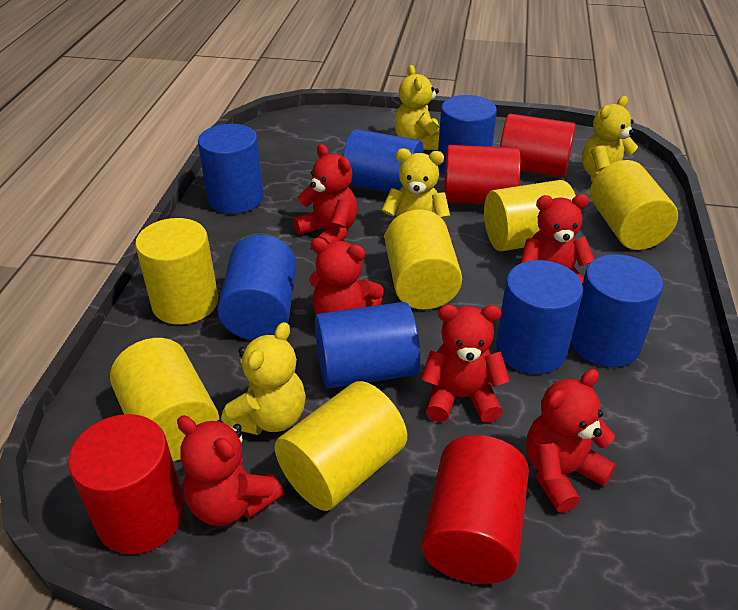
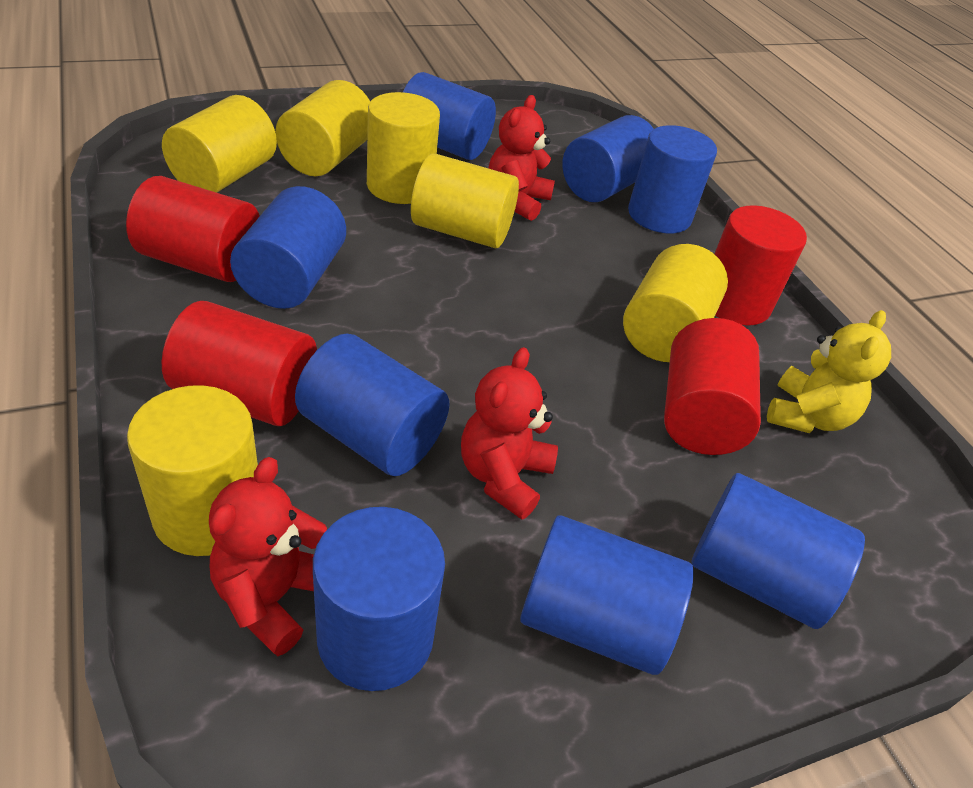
blue cylinder: [198,124,264,214] [217,235,297,340] [315,302,420,389] [343,129,424,192] [438,95,497,175] [496,260,583,374] [571,254,663,367] = 7 -> [230,186,346,309] [295,334,450,476] [313,507,445,691] [403,72,496,160] [520,515,694,675] [562,115,654,202] [628,125,717,233] [691,473,865,629] = 8
red teddy bear: [177,415,284,526] [293,144,357,244] [309,238,384,315] [421,304,510,423] [520,194,595,284] [526,369,616,513] = 6 -> [209,457,327,656] [461,347,558,519] [488,95,555,221] = 3
yellow teddy bear: [221,322,306,435] [382,148,450,238] [394,65,439,150] [582,96,638,182] = 4 -> [767,310,891,433] = 1

